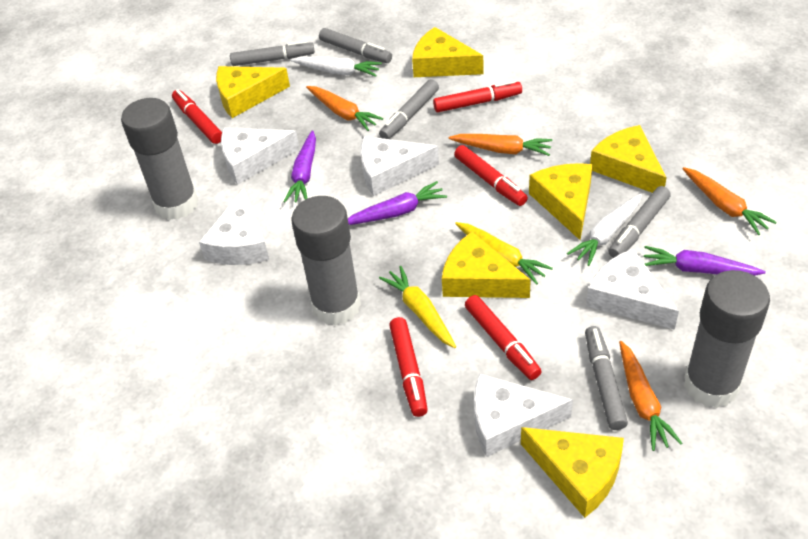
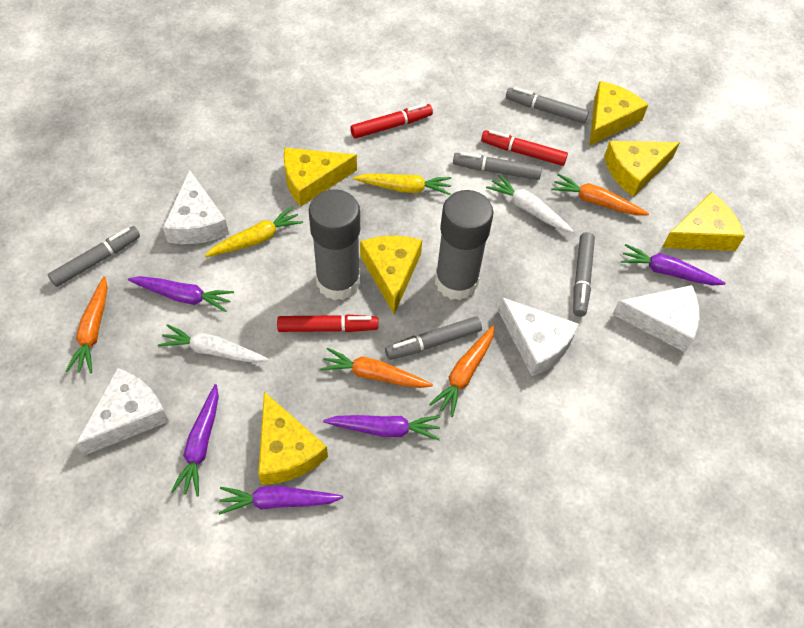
grey glue stick: [121,98,199,220] [291,196,361,325] [684,270,770,408] = 3 -> [309,189,360,300] [435,190,493,300] = 2
purple carrot: [283,130,316,203] [348,181,447,225] [644,246,766,276] = 3 -> [128,276,234,312] [171,384,219,496] [219,486,344,515] [323,415,440,440] [621,244,726,286] = 5
red marker: [172,89,222,144] [389,317,428,417] [433,80,522,112] [454,145,528,206] [465,295,542,380] = 5 -> [277,314,378,332] [350,103,433,139] [481,130,568,166] = 3
white cheese: [199,189,269,265] [221,128,300,185] [360,136,439,196] [474,374,573,457] [586,249,679,330] = 5 -> [75,368,169,456] [163,170,229,244] [498,297,579,377] [613,285,700,352] = 4

